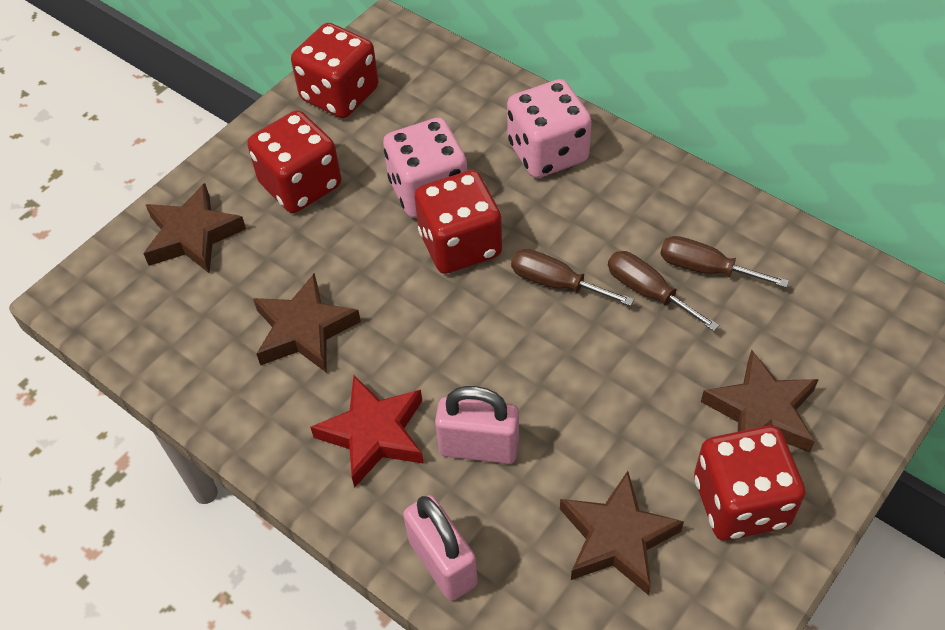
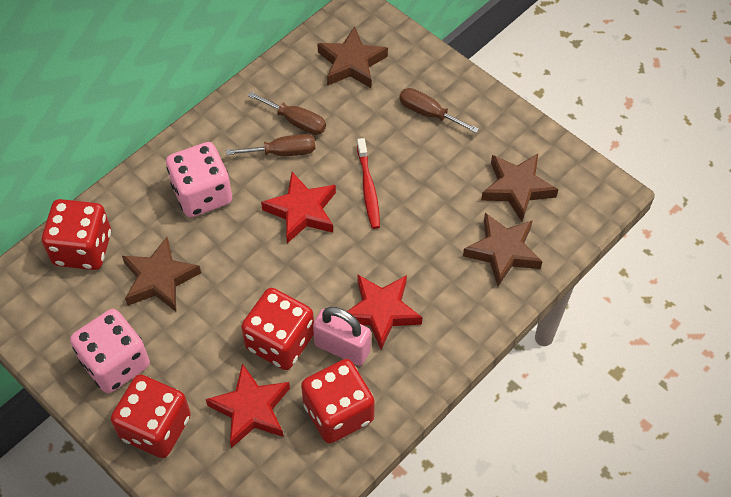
pink padlock: [403,495,478,601] [435,386,519,464] = 2 -> [313,307,371,366] = 1
red star: [310,376,424,488] = 1 -> [206,364,290,448] [261,172,336,243] [347,275,422,349] = 3
red toothbrush: none = 0 -> [357,138,380,229] = 1

